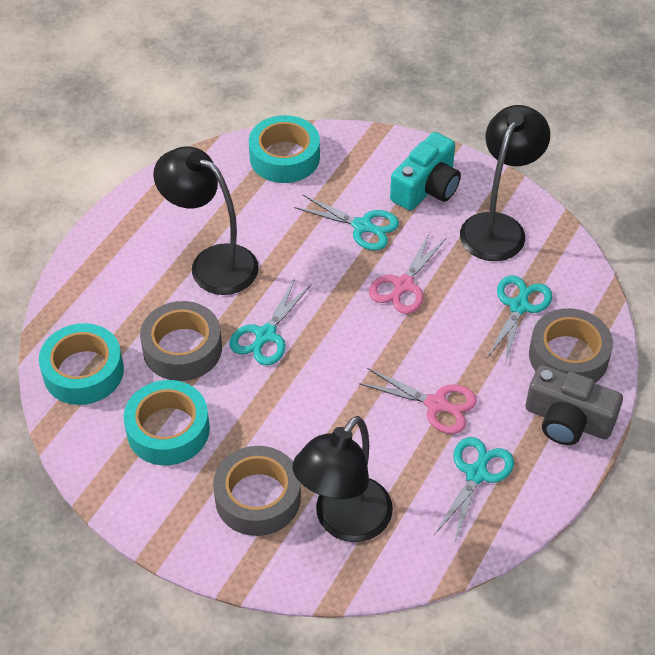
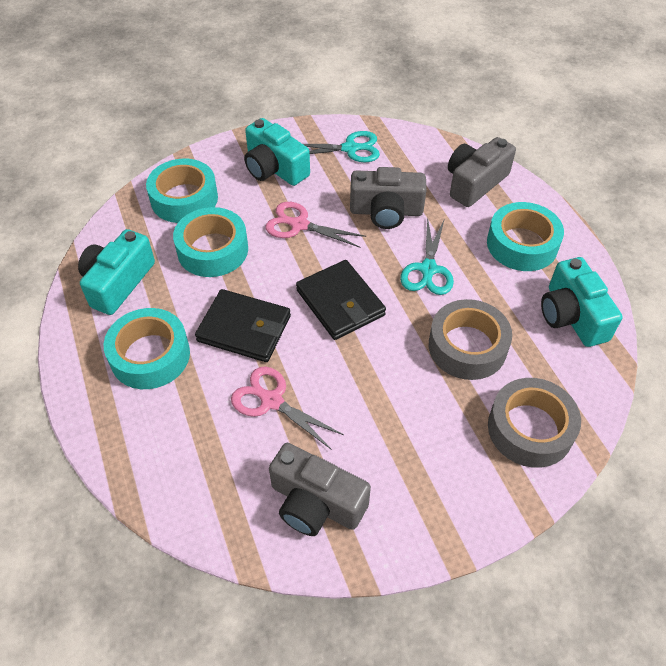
black lamp: [153,146,259,295] [293,416,393,542] [460,105,550,261] = 3 -> none = 0
black wallet: none = 0 -> [195,289,291,362] [296,260,386,340] = 2
grey camera: [525,365,623,445] = 1 -> [269,443,371,536] [350,167,427,229] [448,137,516,207] = 3
grey tape: [140,301,222,381] [213,446,301,536] [529,308,613,383] = 3 -> [429,299,512,380] [488,378,581,468] = 2
turquoise camera: [390,132,461,211] = 1 -> [78,229,155,315] [244,118,310,186] [541,257,623,347] = 3
turquoise scissors: [229,279,311,366] [294,195,399,250] [434,437,514,544] [487,275,552,366] = 4 -> [303,131,380,162] [400,217,454,295] = 2
turquoise tape: [39,323,124,405] [124,380,210,465] [249,115,320,183] = 3 -> [104,308,190,389] [146,159,218,223] [173,207,248,277] [487,202,564,271] = 4

